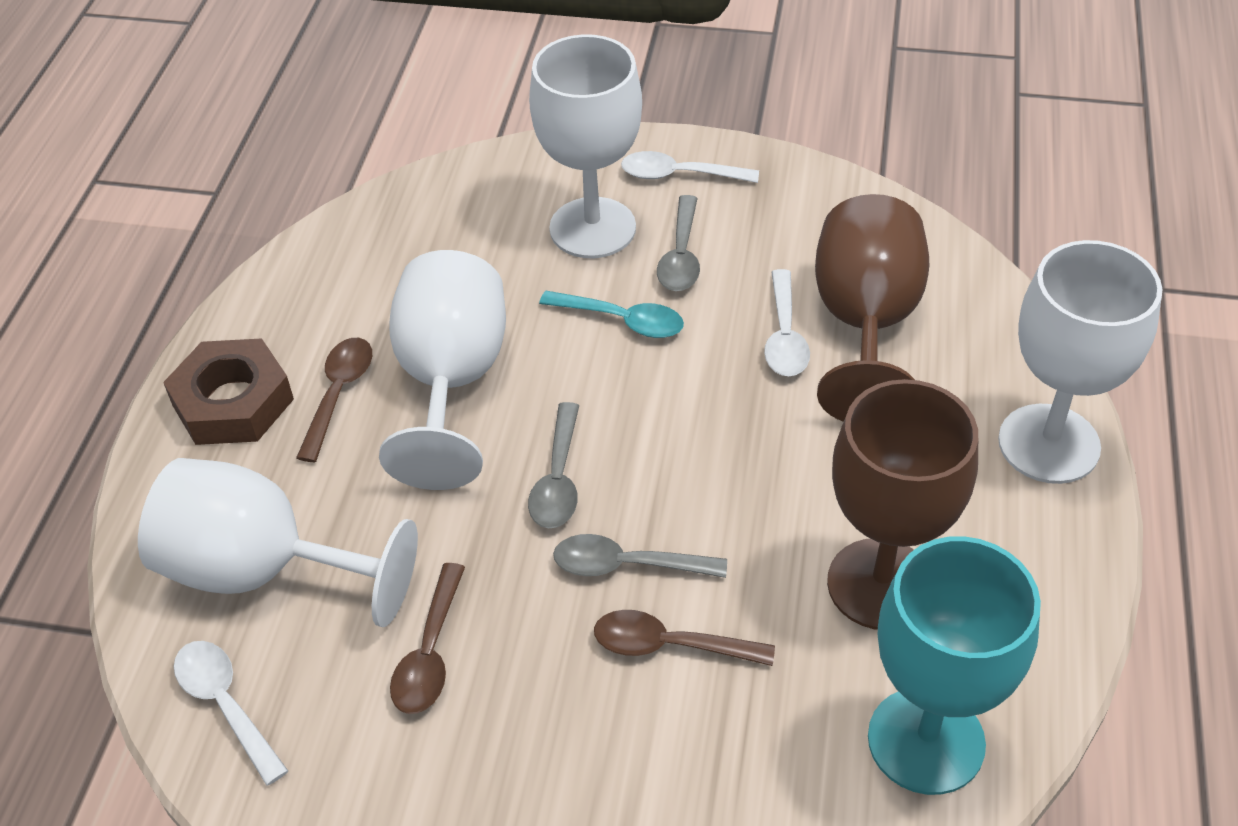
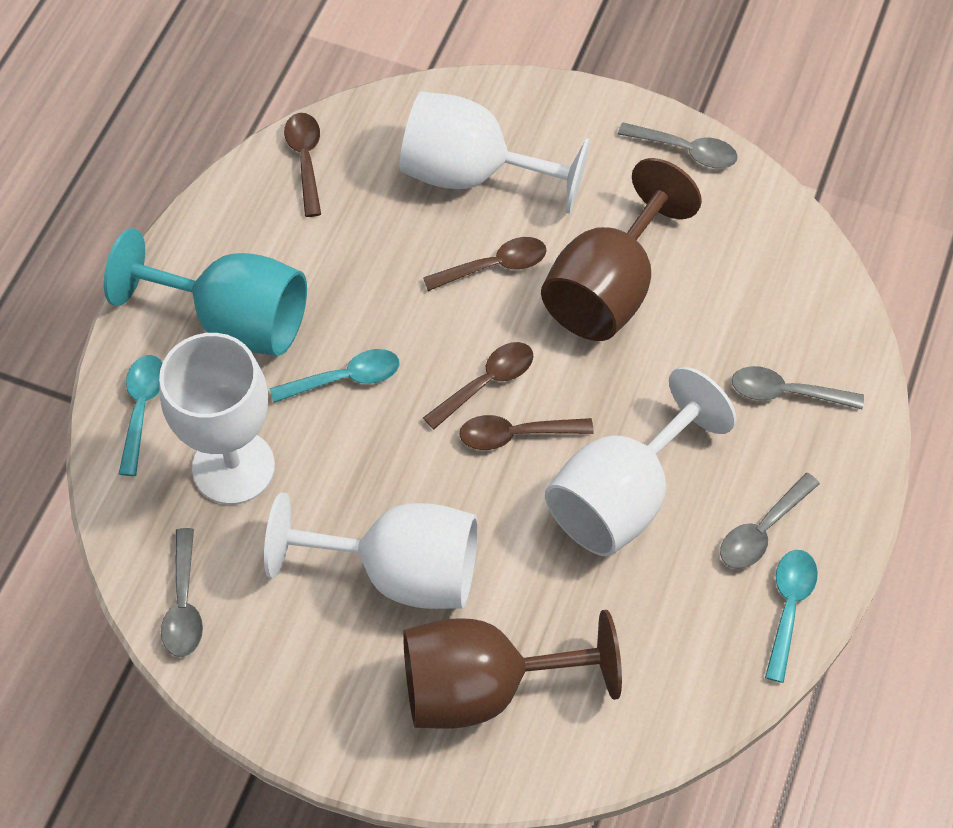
brown nut: [163,338,294,445] = 1 -> none = 0
brown spoon: [296,338,372,462] [390,563,465,714] [594,610,775,666] = 3 -> [284,113,321,217] [423,237,547,291] [423,342,533,430] [459,415,594,450] = 4
grey spoon: [528,402,579,528] [553,534,727,578] [657,195,700,291] = 3 -> [161,528,203,657] [618,122,738,169] [720,473,820,569] [732,366,864,409] = 4
turquoise spoon: [539,291,684,338] = 1 -> [119,355,162,476] [270,349,400,403] [765,550,818,683] = 3
white spoon: [174,641,288,786] [621,151,759,183] [764,269,810,376] = 3 -> none = 0

